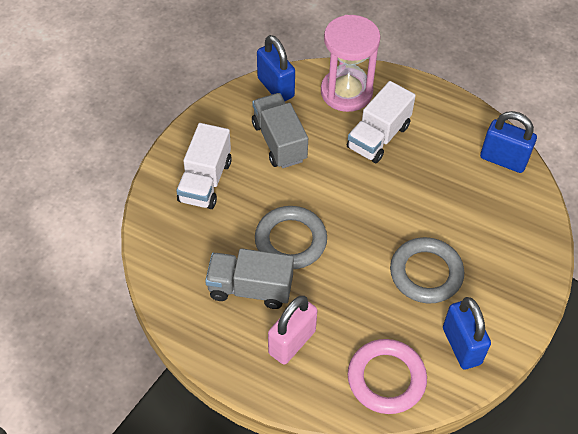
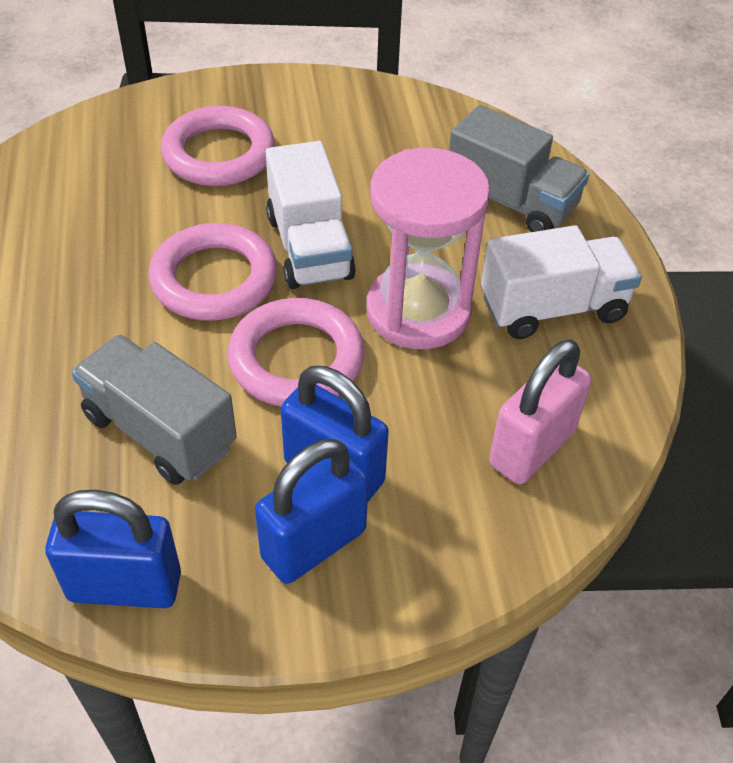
grey ring: [255,206,327,269] [390,237,464,303] = 2 -> none = 0
pink ring: [348,339,427,414] = 1 -> [148,223,277,321] [161,106,275,186] [227,298,365,407] = 3

